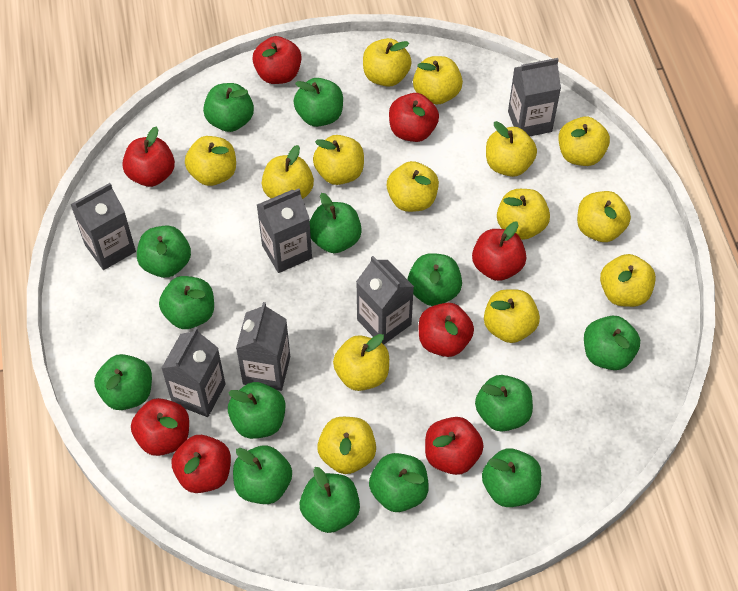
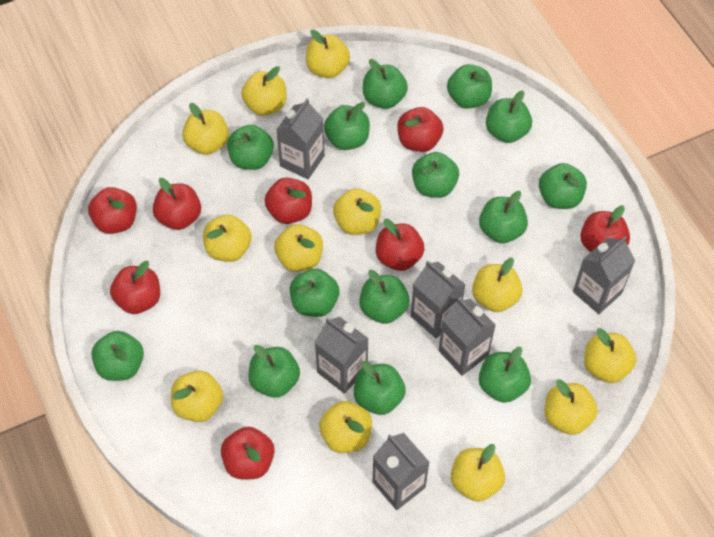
yellow apple: [185,136,236,186] [262,145,314,199] [313,135,364,185] [317,417,376,474] [333,334,389,391] [363,38,412,87] [387,161,439,212] [413,56,463,104] [484,289,540,343] [486,121,537,177] [497,189,550,240] [558,117,610,166] [577,191,631,242] [600,254,656,307] = 14 -> [171,370,223,422] [182,103,229,155] [203,215,252,262] [241,66,286,116] [274,224,323,272] [306,30,350,78] [319,401,372,453] [333,188,381,235] [451,444,505,502] [472,258,523,312] [545,380,598,435] [584,328,636,383] = 12

